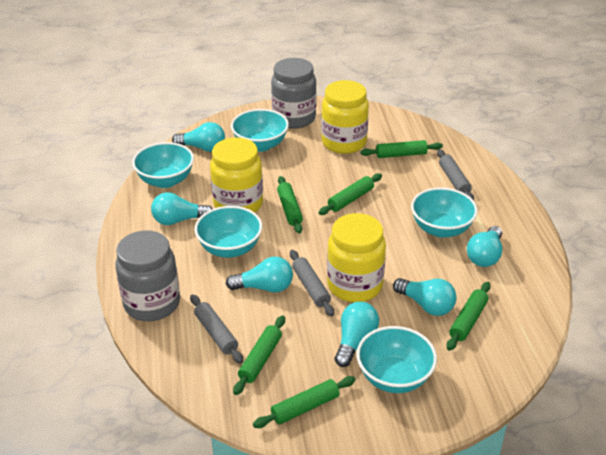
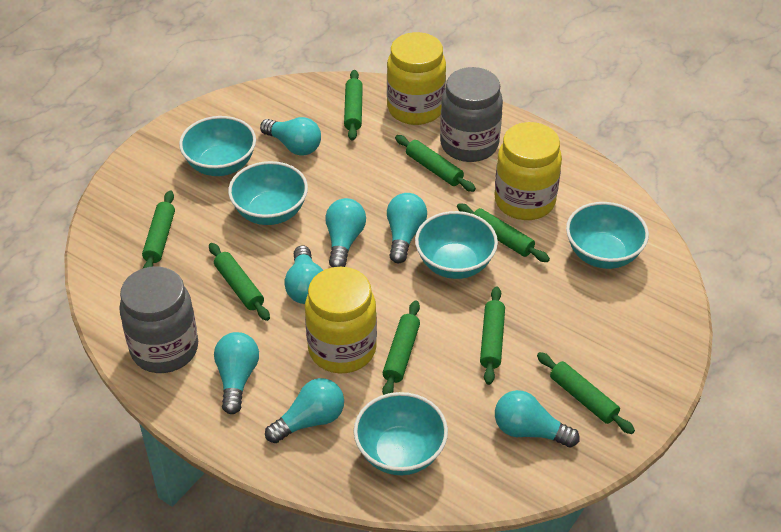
green rolling pin: [233,315,285,395] [253,376,356,428] [277,176,303,233] [319,173,382,215] [360,140,443,158] [447,282,491,351] = 6 -> [142,190,175,268] [209,243,270,321] [344,70,363,141] [382,300,420,395] [395,135,476,192] [457,203,550,262] [480,286,505,385] [537,352,635,434] = 8
grey rolling pin: [190,294,243,364] [290,250,334,316] [437,149,474,200] = 3 -> none = 0
turquoise light bulb: [151,192,213,225] [172,122,225,152] [226,256,293,293] [335,302,379,367] [393,278,457,316] [467,226,502,267] = 6 -> [214,332,259,414] [260,117,321,156] [265,378,344,443] [284,245,323,304] [325,198,366,267] [387,193,427,263] [495,390,580,447] = 7

